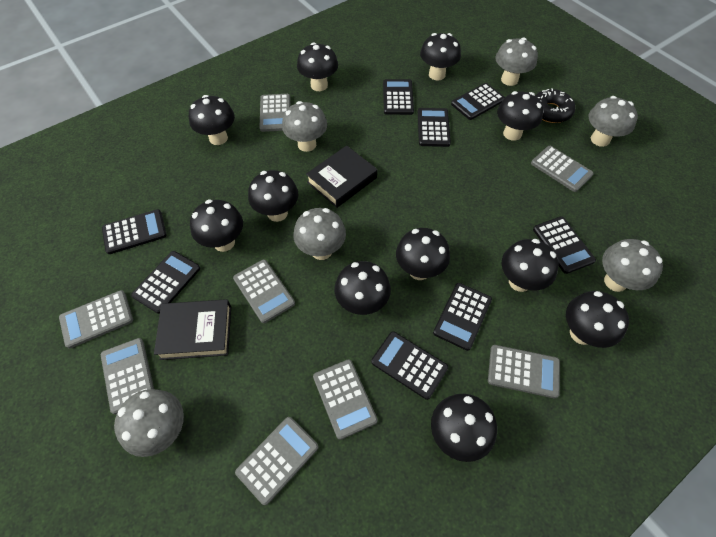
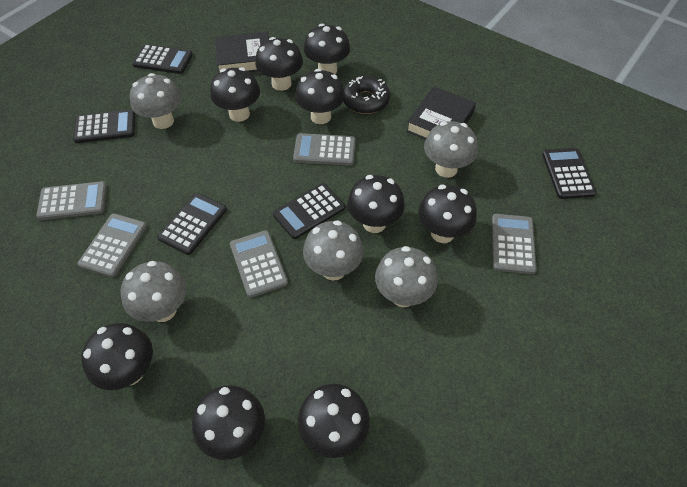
black calculator: [102,209,167,254] [131,251,200,314] [371,331,448,400] [383,79,414,115] [418,108,451,147] [433,283,492,351] [451,83,505,120] [533,216,596,274] = 8 -> [73,110,135,143] [132,44,193,74] [157,193,227,255] [273,183,345,239] [542,148,597,199] = 5
black mushroom: [189,95,235,145] [190,200,243,252] [248,170,298,222] [297,42,338,91] [335,261,391,315] [396,228,450,280] [420,33,461,80] [431,394,497,462] [497,91,543,141] [502,239,559,292] [566,291,629,348] = 11 -> [81,323,153,390] [192,385,265,460] [210,67,260,122] [255,37,303,91] [295,69,345,124] [297,384,370,458] [304,24,350,74] [347,175,405,233] [418,185,477,243] = 9
grey calculator: [59,290,133,348] [101,338,154,415] [233,259,295,323] [235,417,318,505] [260,94,290,132] [313,359,378,440] [488,345,560,398] [531,146,594,192] = 8 -> [36,181,107,220] [77,213,147,278] [230,230,288,298] [293,133,355,166] [492,214,537,274] = 5
grey mushroom: [114,389,184,457] [282,101,327,152] [293,208,346,260] [495,38,538,86] [589,96,638,147] [602,239,663,292] = 6 -> [121,261,186,322] [130,73,181,129] [303,220,364,281] [375,246,438,307] [424,121,478,178] = 5

